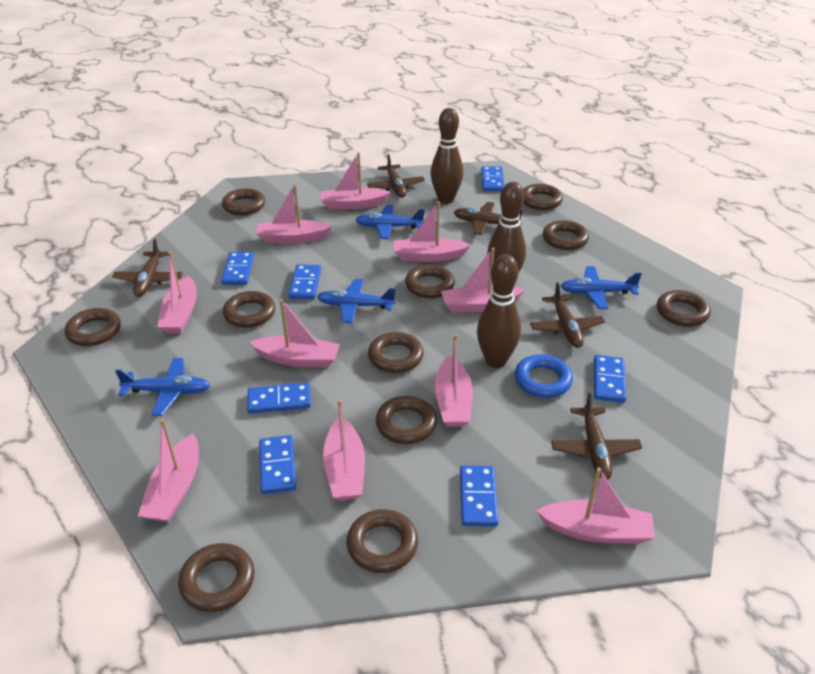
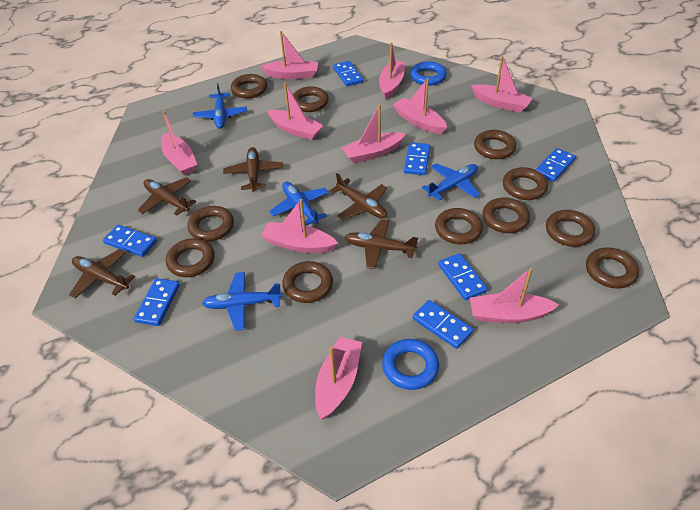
blue ring: [515,354,573,398] = 1 -> [382,339,439,390] [410,61,447,86] = 2
brown bowling pin: [430,108,464,204] [477,254,521,368] [487,182,526,272] = 3 -> none = 0

